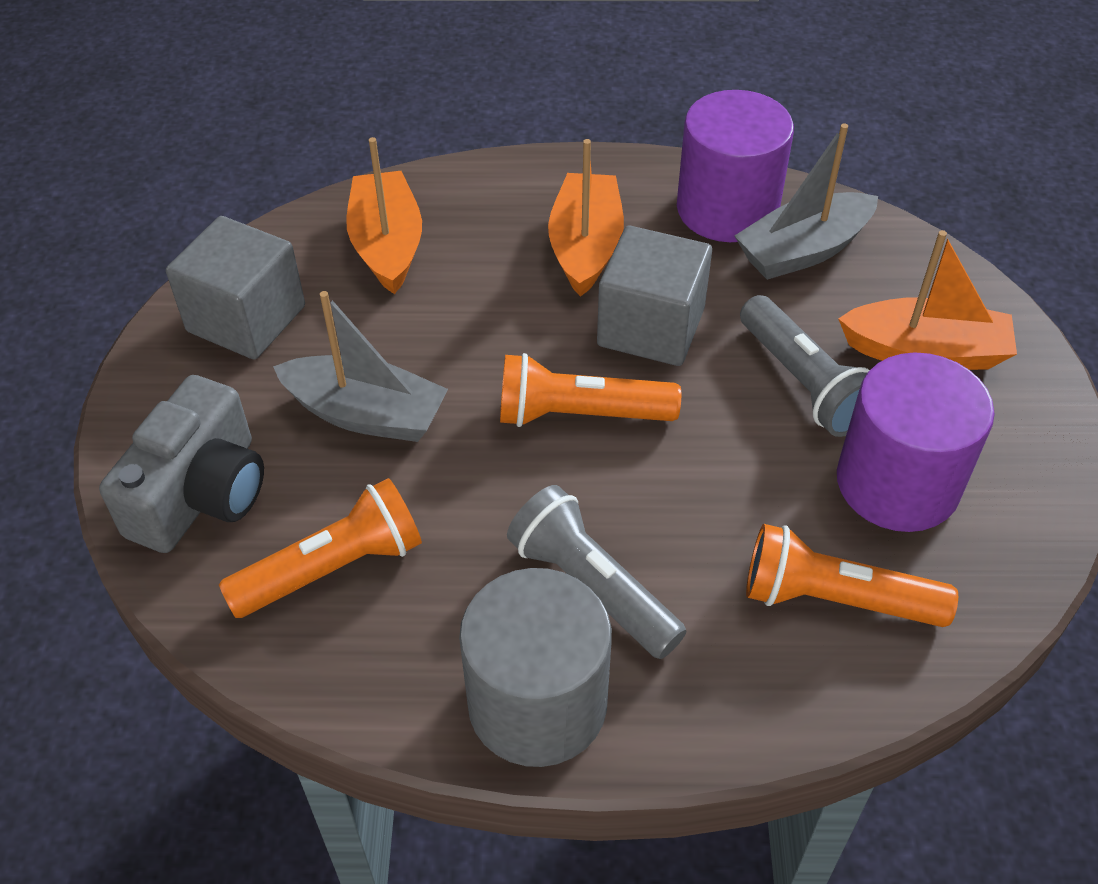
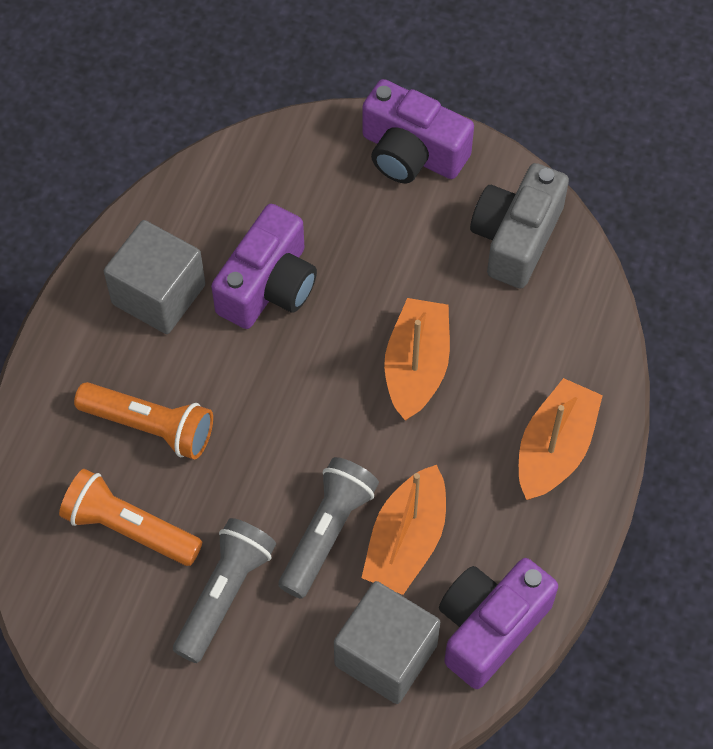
grey boat: [273,291,448,442] [735,123,878,280] = 2 -> none = 0
grey cylinder: [459,568,612,767] = 1 -> none = 0
orange flashlight: [219,478,422,618] [500,353,681,427] [746,524,958,627] = 3 -> [59,469,202,566] [74,382,213,460] = 2
purple camera: none = 0 -> [211,204,317,329] [362,79,474,183] [439,558,558,689] = 3
purple cylinder: [677,90,794,242] [837,352,995,532] = 2 -> none = 0

